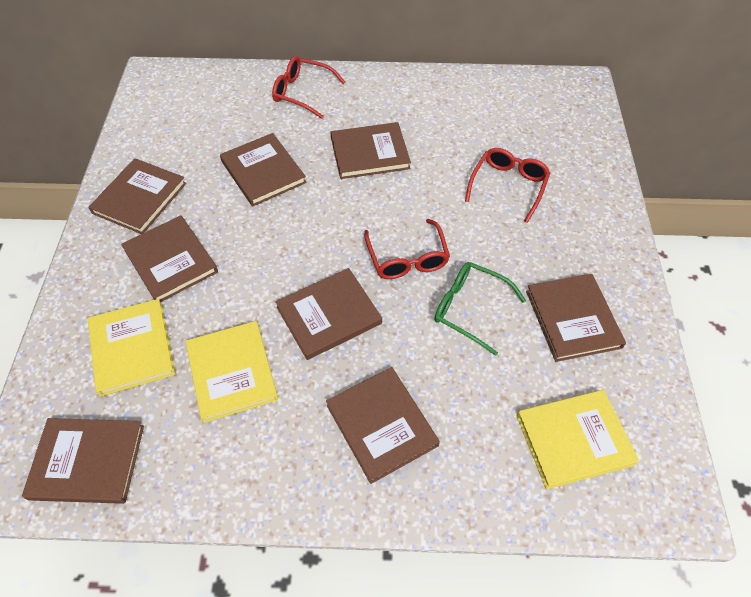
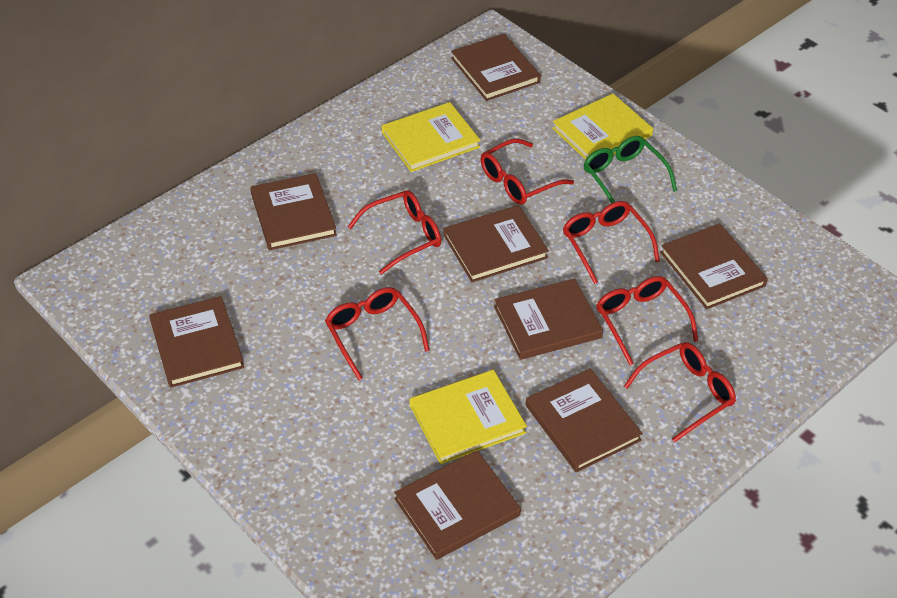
red glasses: [272,56,346,119] [364,219,450,279] [465,148,550,223] = 3 -> [325,287,430,380] [348,190,441,275] [481,139,574,205] [563,201,660,284] [597,276,698,365] [624,342,736,442] = 6

